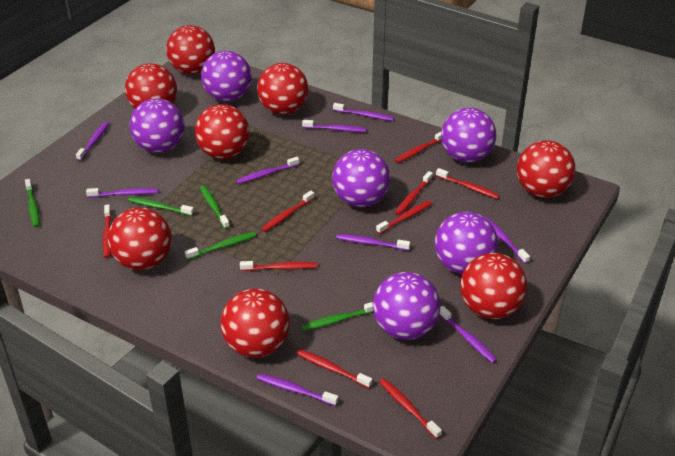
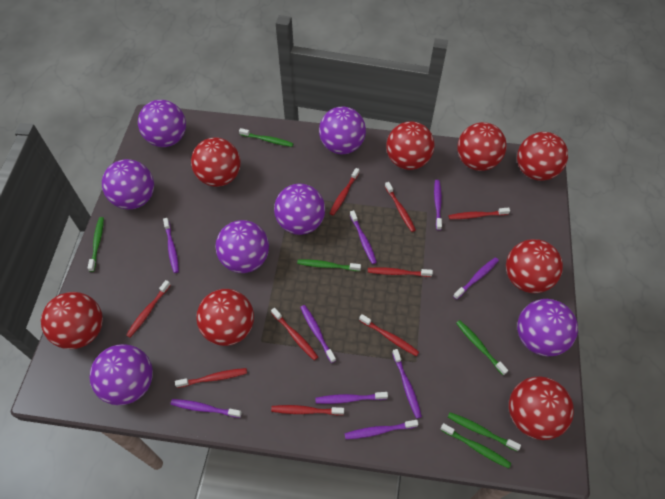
green toothbrush: [25,179,40,227] [128,197,194,216] [185,232,256,260] [200,185,230,229] [301,302,373,331] = 5 -> [88,217,104,272] [239,128,294,147] [297,259,361,271] [440,423,511,468] [448,412,521,451] [456,320,508,375] = 6
purple ball: [130,99,185,153] [201,51,252,102] [332,149,390,207] [373,272,441,340] [435,212,498,274] [441,108,496,163] = 6 -> [90,344,153,405] [102,159,154,209] [138,100,186,147] [215,220,269,273] [274,184,325,235] [319,107,366,154] [517,299,578,356] = 7

